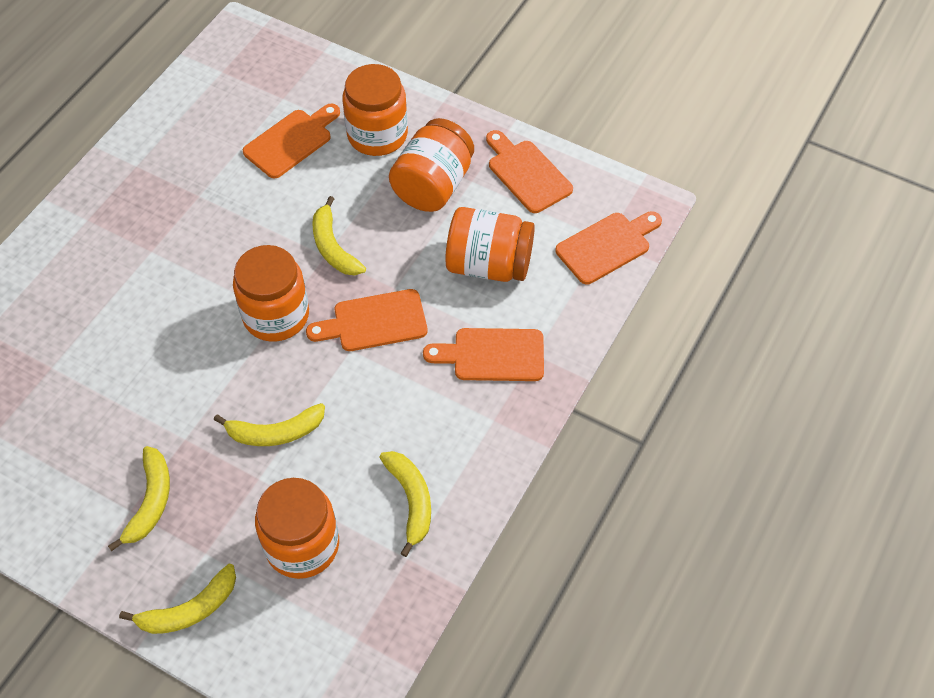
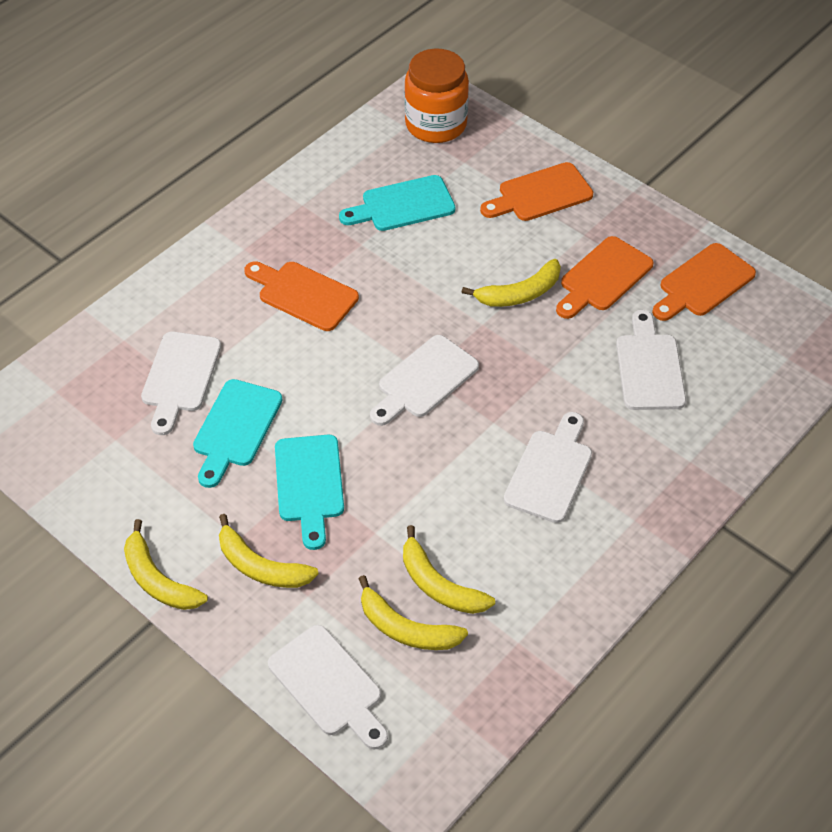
orange cutting board: [243,104,340,179] [306,289,427,351] [423,328,544,381] [486,130,573,213] [556,211,662,284] = 5 -> [244,261,359,331] [480,162,593,221] [556,236,654,319] [652,243,756,321] = 4
orange jar: [233,245,309,342] [255,478,339,579] [342,64,408,156] [389,118,474,212] [445,207,535,282] = 5 -> [404,49,469,143] = 1
turquoise cutting board: none = 0 -> [193,379,282,488] [275,435,344,550] [339,175,455,231] = 3
white cutting board: none = 0 -> [141,332,221,435] [268,625,388,749] [370,335,479,426] [504,412,592,523] [616,310,686,410] = 5

